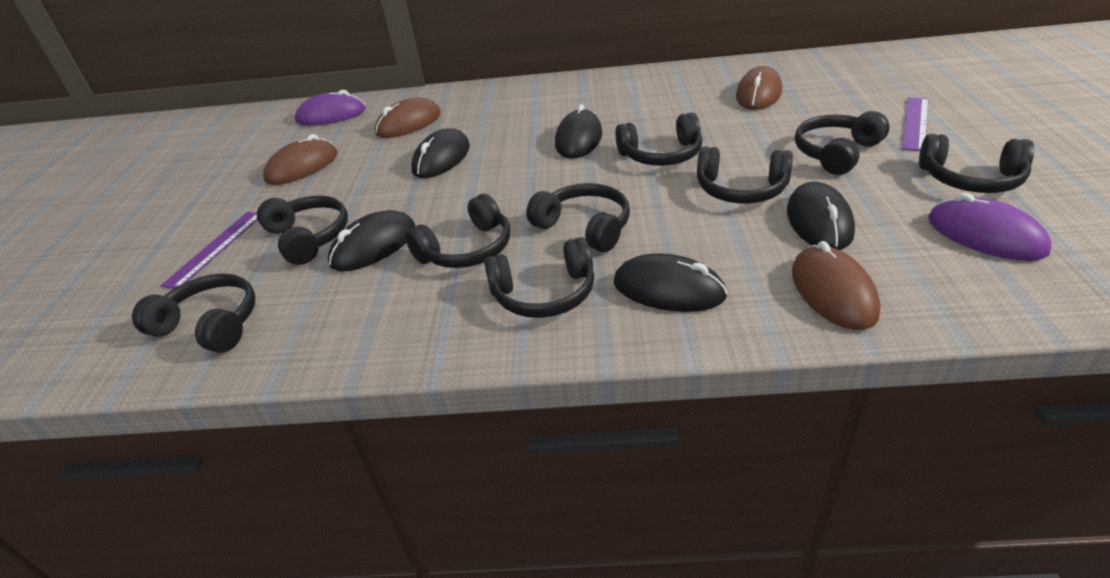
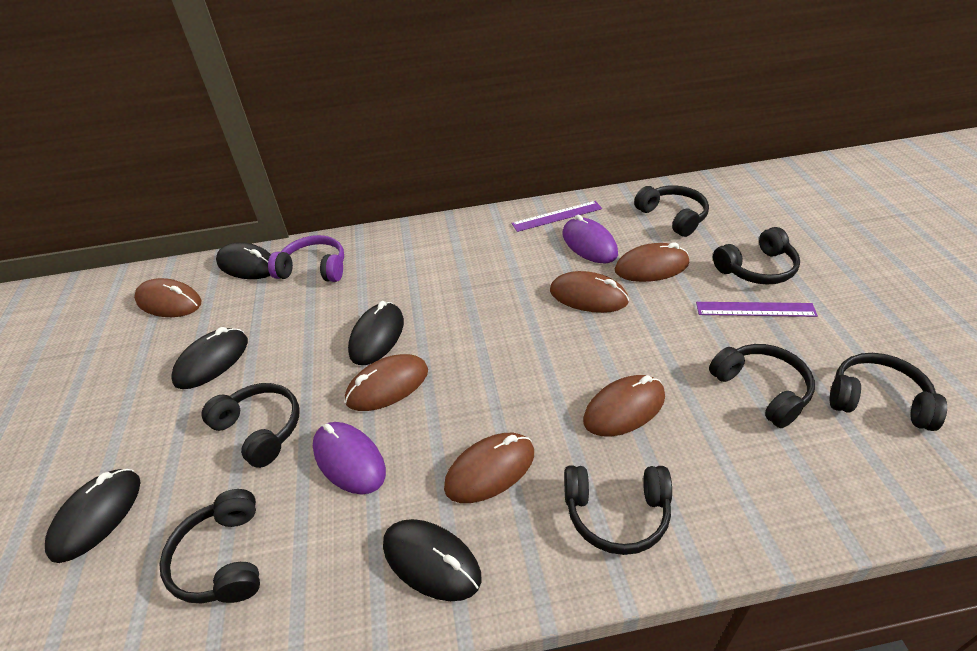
black headphones: [132,273,256,353] [257,196,348,265] [405,194,510,268] [484,237,594,318] [526,183,630,252] [615,113,703,166] [697,146,793,203] [795,111,889,175] [919,134,1034,193] = 9 -> [159,489,260,603] [202,383,299,468] [564,466,672,555] [634,185,709,237] [709,344,815,428] [713,227,800,284] [830,353,947,431] = 7
brown mouse: [263,134,337,185] [375,97,441,138] [736,66,782,110] [792,241,881,330] = 4 -> [134,278,201,317] [345,354,428,411] [444,433,534,503] [550,271,629,313] [583,375,665,437] [615,242,689,282] = 6
purple headphones: none = 0 -> [268,235,344,282] = 1

